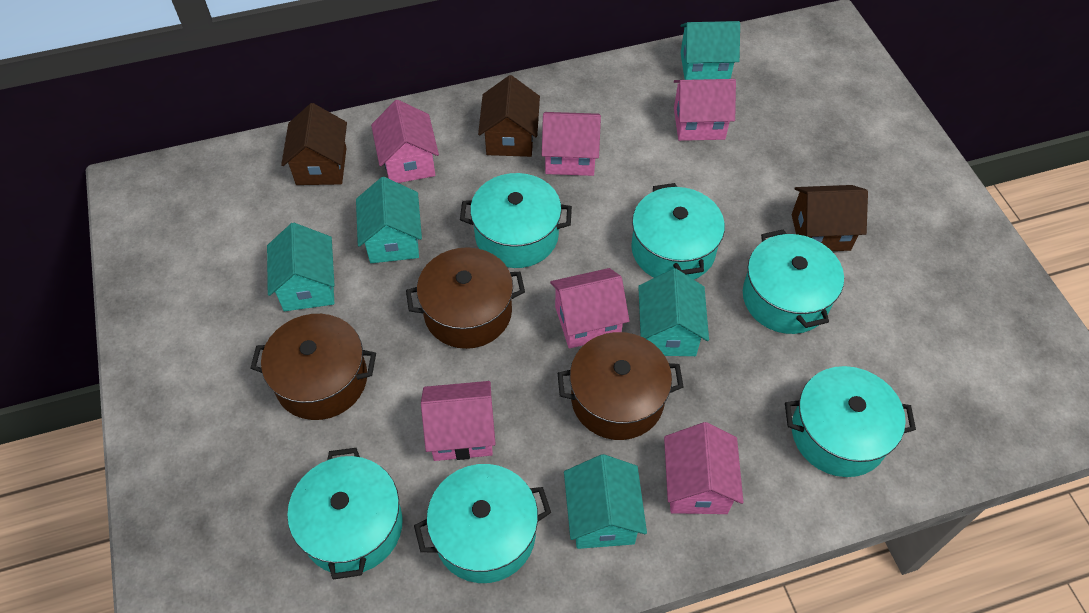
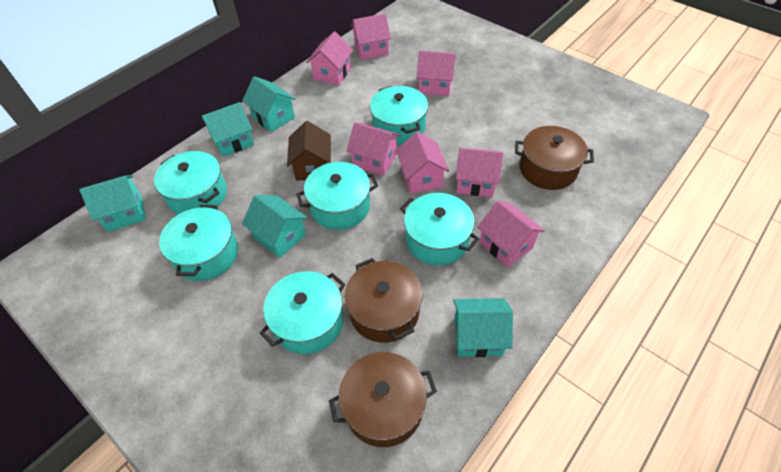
brown house: [281,103,347,185] [478,75,540,157] [792,185,868,251] = 3 -> [287,121,331,181] = 1
pink house: [371,100,439,183] [421,381,496,461] [542,112,601,176] [550,268,629,348] [664,422,743,514] [674,79,736,141] = 6 -> [306,31,353,85] [347,122,400,176] [350,14,391,60] [396,131,449,194] [416,50,456,96] [456,148,503,197] [477,200,545,267] = 7

